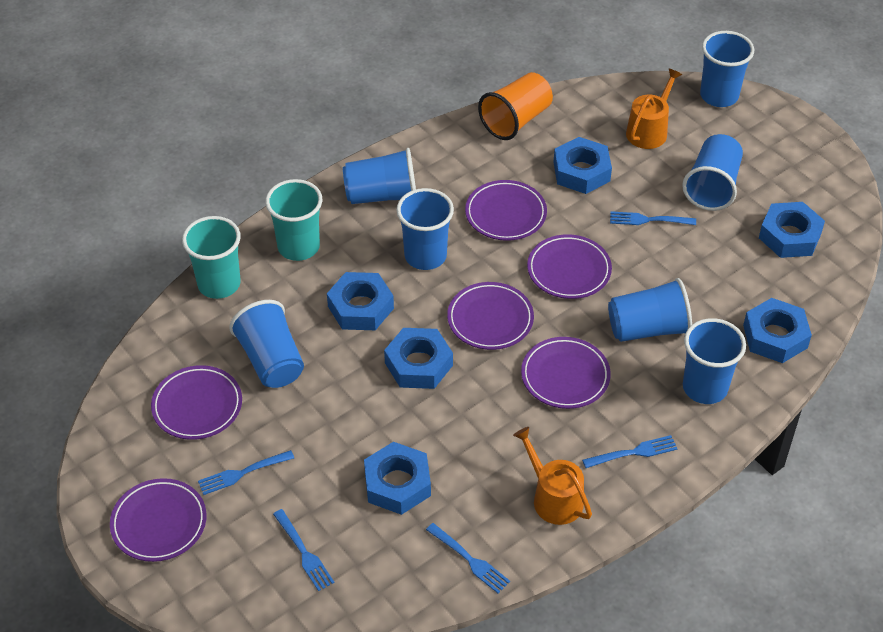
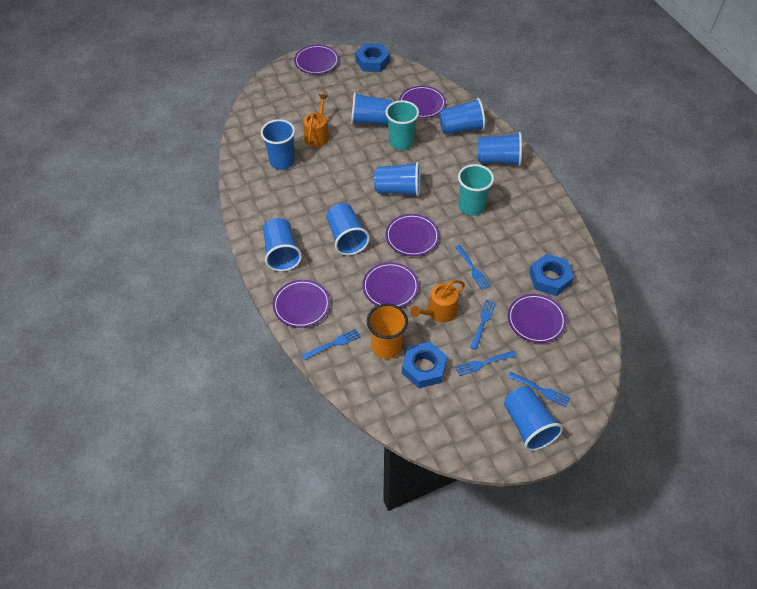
blue cup: [229,300,304,388] [343,148,416,204] [396,188,454,270] [608,278,692,342] [682,134,743,211] [683,318,746,404] [700,31,754,107] = 7 -> [261,119,295,170] [263,218,302,272] [327,203,370,255] [351,92,392,125] [374,162,420,197] [439,98,485,134] [478,132,522,166] [504,387,563,451] = 8
blue nut: [327,272,394,330] [364,442,431,515] [384,328,453,389] [553,137,612,194] [743,298,812,363] [759,202,825,258] = 6 -> [355,43,390,72] [402,342,447,388] [529,254,574,296] = 3

